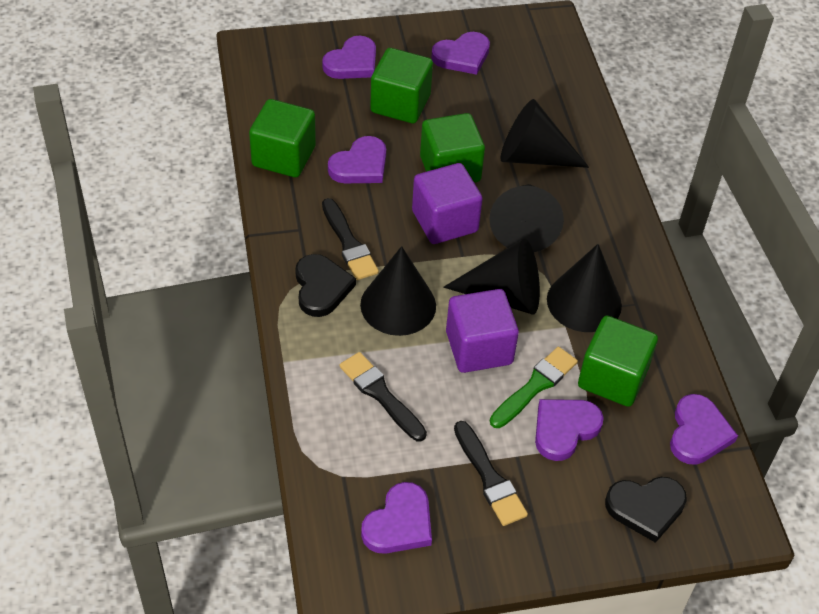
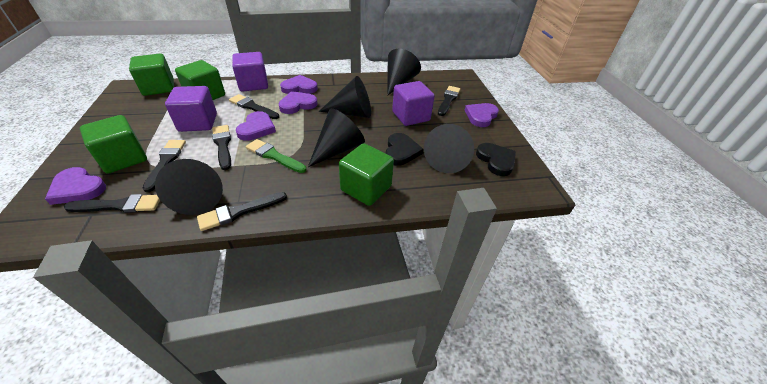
black brush: [322,198,379,280] [340,352,427,441] [454,421,528,526] = 3 -> [64,194,160,213] [142,140,186,192] [197,192,287,231] [212,125,231,170] [229,94,279,119] [438,86,460,116] = 6
purple cube: [412,163,483,244] [446,289,519,373] = 2 -> [165,86,217,132] [232,52,268,92] [392,81,435,126] = 3
purple heart: [322,36,376,79] [328,136,386,183] [361,482,432,554] [431,32,490,75] [535,399,604,461] [670,394,738,465] = 6 -> [45,167,106,205] [236,111,276,141] [278,91,318,114] [280,75,318,94] [465,103,499,127] = 5

